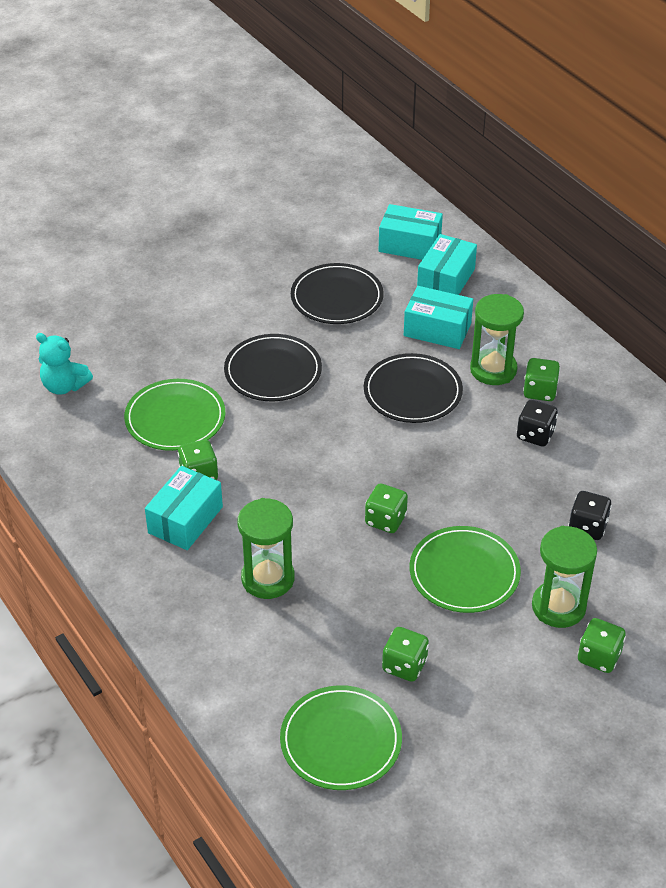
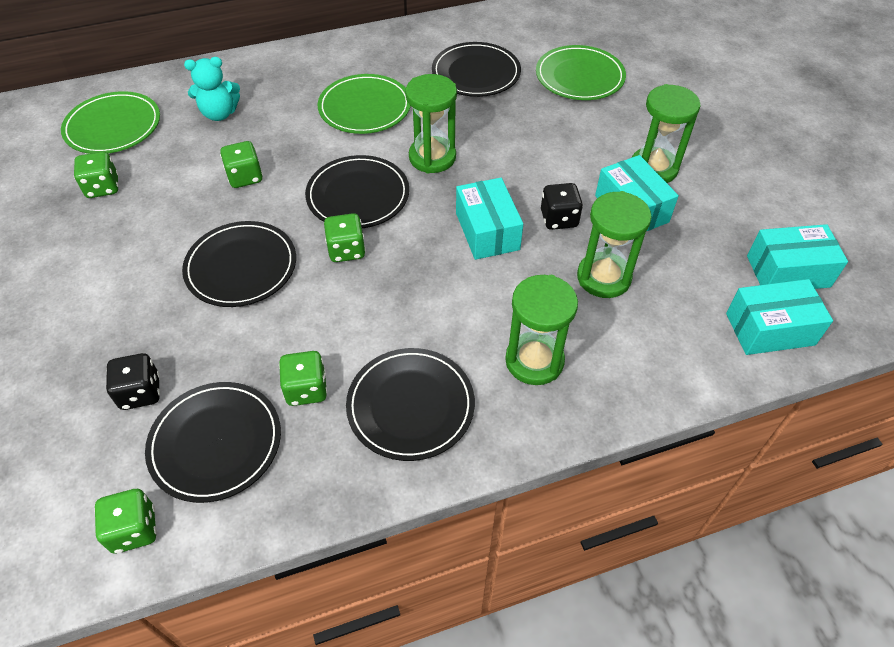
black plate: [224,334,322,401] [291,263,384,324] [364,353,463,423] = 3 -> [145,382,281,503] [182,221,296,307] [305,155,409,228] [346,348,475,461] [432,42,521,97] = 5
green hourglass: [237,498,295,599] [470,294,524,385] [532,526,597,628] = 3 -> [405,74,457,173] [505,275,578,385] [577,191,652,298] [632,84,700,183] = 4

